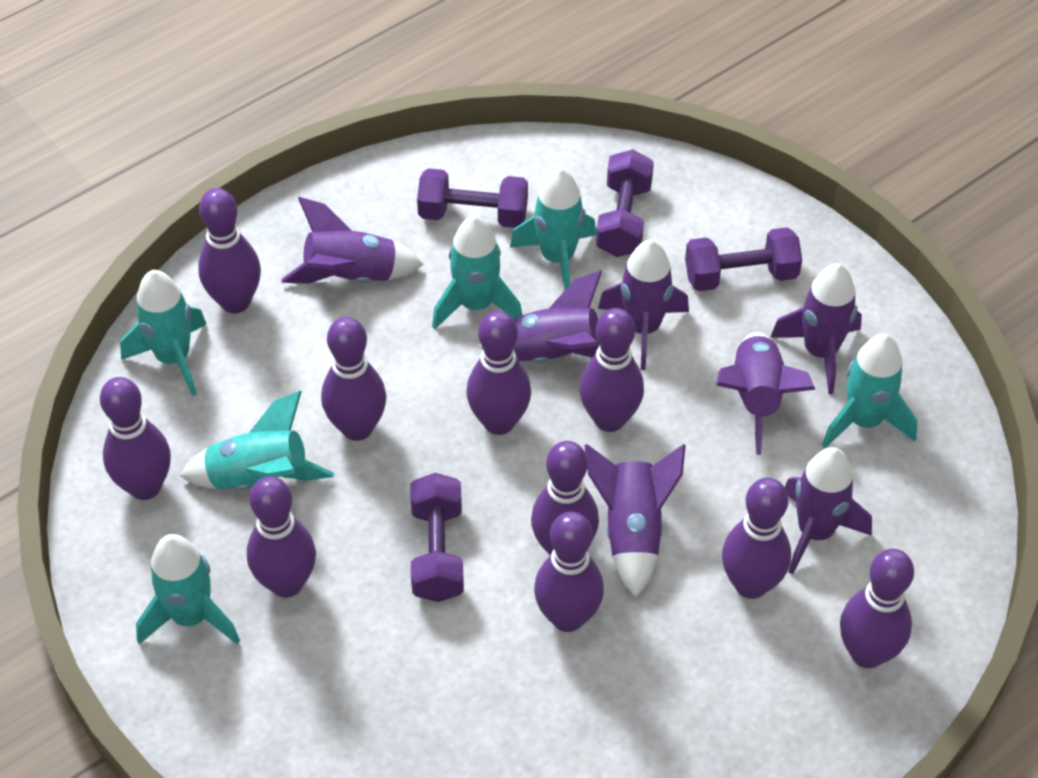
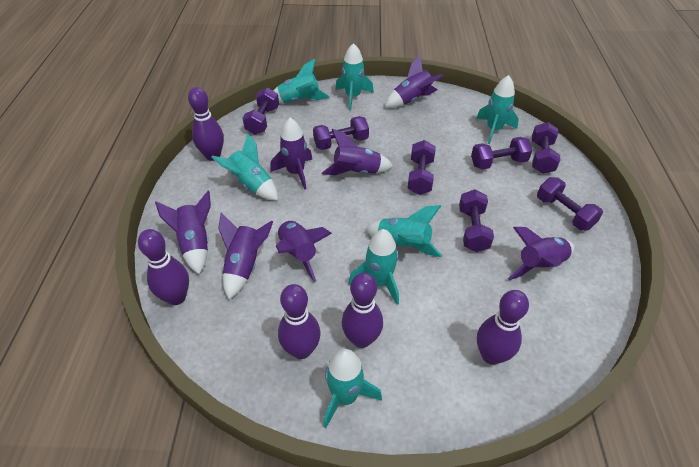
purple bowling pin: [100,377,171,500] [198,188,261,313] [247,476,316,597] [321,317,386,441] [466,311,531,435] [531,441,599,555] [534,511,604,632] [579,308,644,432] [722,478,791,599] [840,549,914,668] = 10 -> [138,229,189,305] [188,87,224,161] [278,284,321,359] [342,273,383,348] [477,290,529,365] = 5
purple dumbbell: [410,473,464,602] [417,168,528,228] [596,149,654,257] [685,227,802,291] = 4 -> [242,88,279,135] [313,116,369,150] [408,140,436,195] [459,189,494,252] [471,137,533,170] [532,122,560,174] [537,177,603,231] = 7
turquoise rocket: [120,270,206,396] [136,534,240,644] [180,391,334,490] [432,216,522,329] [510,168,596,290] [822,334,918,448] = 6 -> [211,134,278,201] [273,59,330,103] [323,349,382,428] [336,43,374,110] [349,229,399,305] [366,205,442,257] [476,75,519,144] = 7

